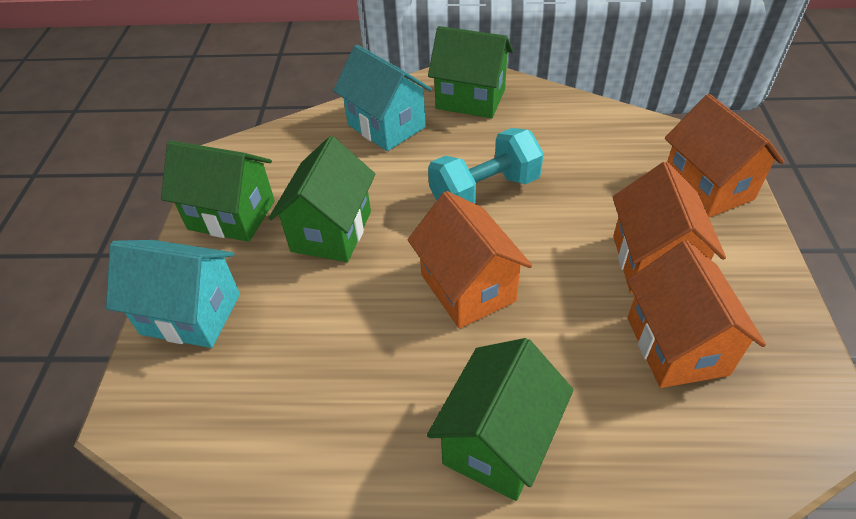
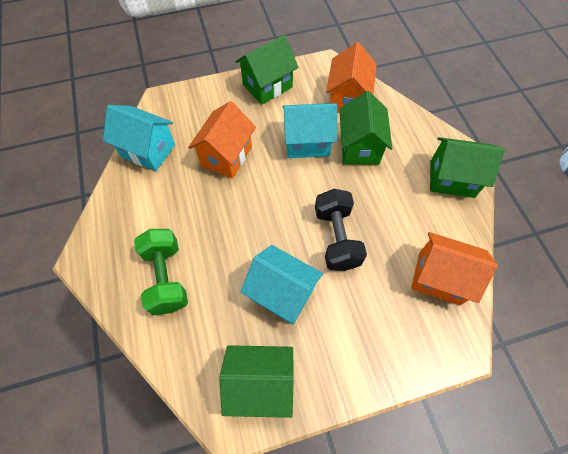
black dumbbell: none = 0 -> [315,189,367,271] = 1
green dumbbell: none = 0 -> [134,229,188,315] = 1
orange house: [408,191,532,328] [613,162,726,293] [627,240,766,388] [665,94,784,217] = 4 -> [188,101,256,178] [326,42,377,113] [411,232,498,305] = 3
turquoise dumbbell: [428,128,544,204] = 1 -> none = 0
turquoise house: [106,240,240,348] [333,44,432,151] = 2 -> [103,105,175,171] [240,245,323,324] [282,103,337,158] = 3

